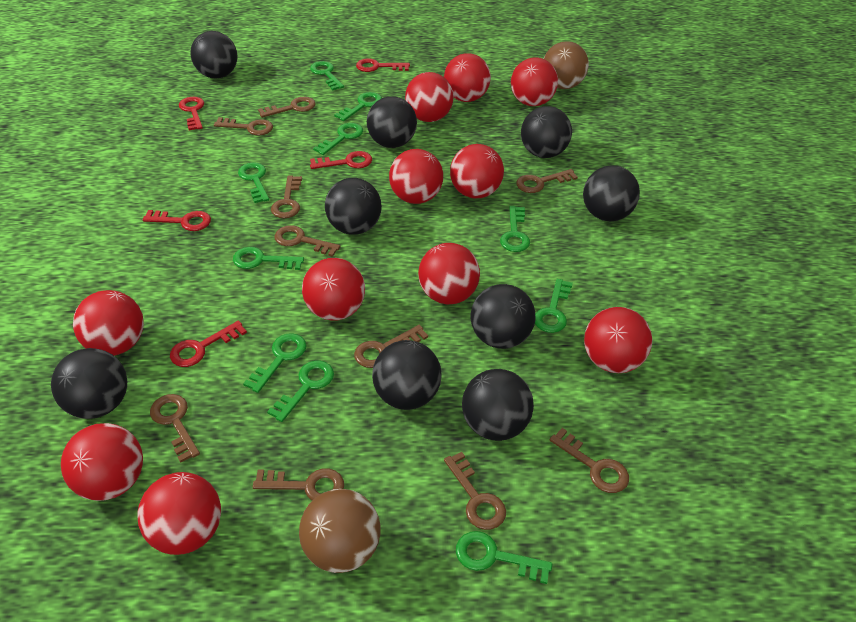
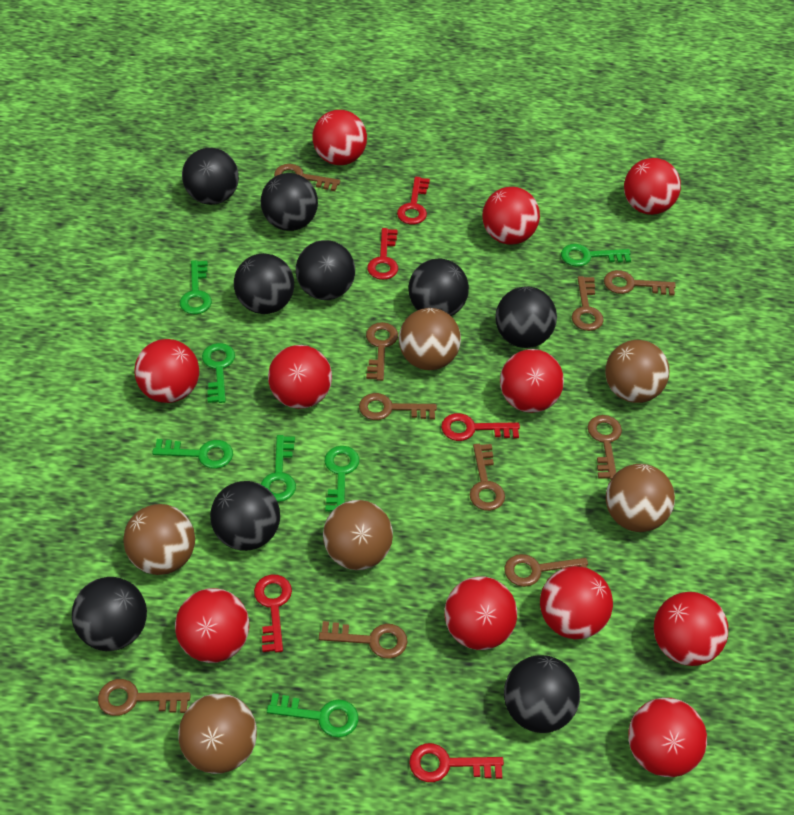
brown ball: [299,489,381,573] [544,41,589,89] = 2 -> [123,504,195,575] [178,694,257,774] [323,500,393,570] [399,308,461,370] [605,340,669,403] [606,464,675,532] = 6
green key: [233,247,304,270] [238,163,269,203] [243,333,307,393] [267,361,334,422] [310,61,344,90] [313,123,363,155] [334,92,382,121] [456,531,552,584] [500,206,530,252] [535,279,573,333] = 10 -> [152,439,233,469] [180,260,212,314] [202,343,235,403] [261,435,296,502] [267,693,358,737] [325,446,359,512] [561,244,631,267] = 7

